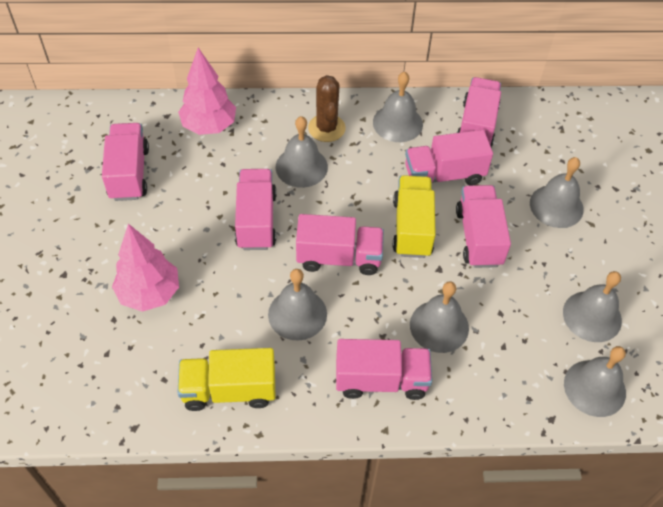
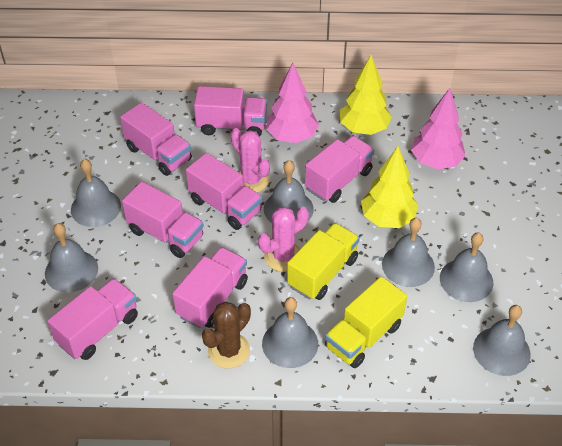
pink cactus: none = 0 -> [231,128,270,193] [258,207,309,272] = 2
yellow tree: none = 0 -> [340,55,392,135] [361,146,418,228] = 2

